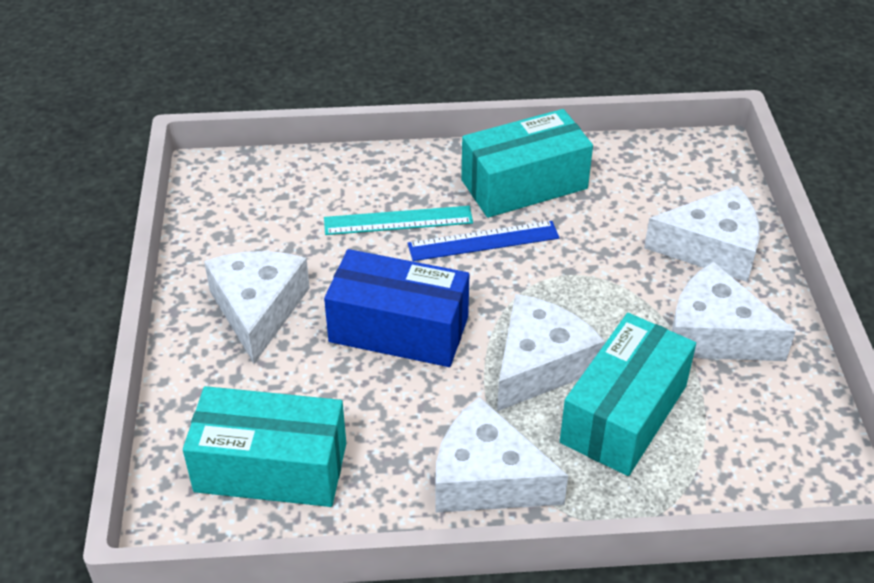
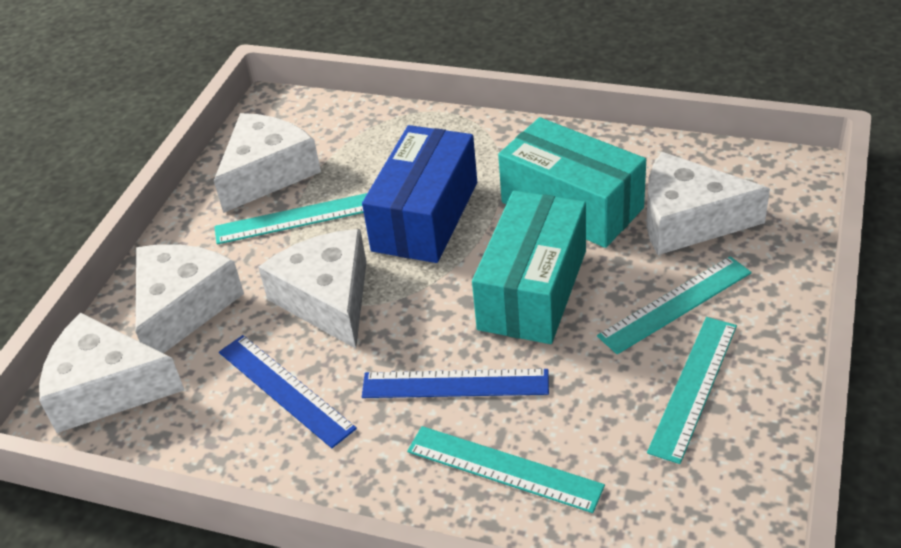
blue ruler: [407,221,559,261] = 1 -> [219,335,357,448] [362,369,549,398] = 2
turquoise box: [183,386,346,507] [461,109,593,218] [560,313,696,476] = 3 -> [472,190,586,344] [498,117,646,248] = 2
turquoise ruler: [324,206,473,235] = 1 -> [214,193,367,245] [407,426,605,513] [597,256,752,354] [647,317,737,464] = 4

